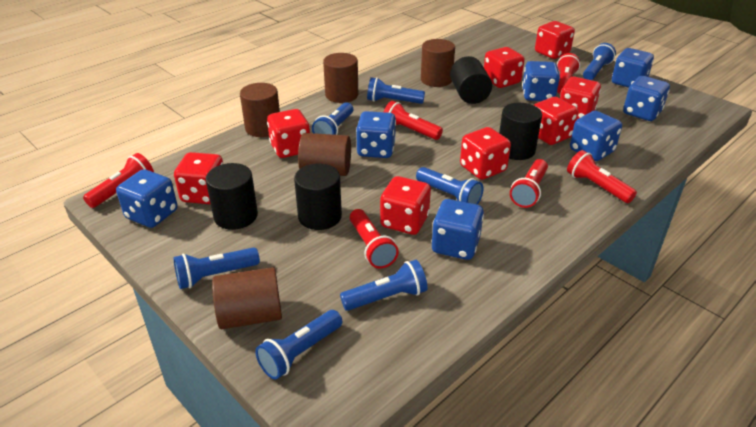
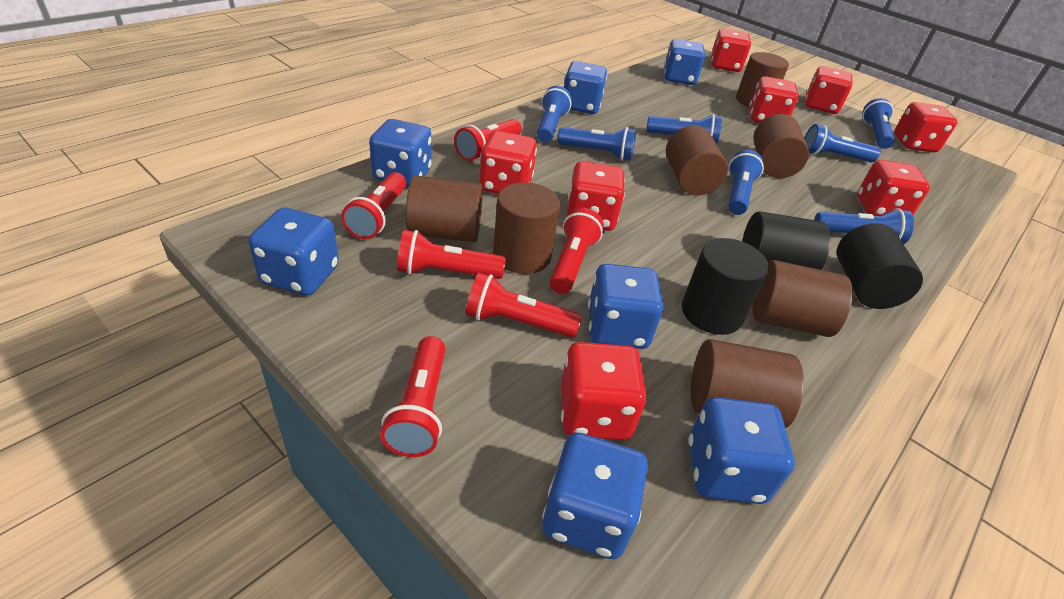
black cylinder: [206,163,258,230] [294,163,342,230] [450,56,492,104] [499,103,542,160] = 4 -> [682,238,769,335] [742,211,830,270] [837,223,923,309] = 3
brown cylinder: [212,267,282,329] [240,83,280,137] [298,133,351,176] [323,53,358,103] [421,39,455,87] = 5 -> [406,176,483,242] [493,182,560,274] [666,125,728,196] [691,339,804,428] [736,52,789,107] [752,260,853,337] [753,114,809,178] = 7

